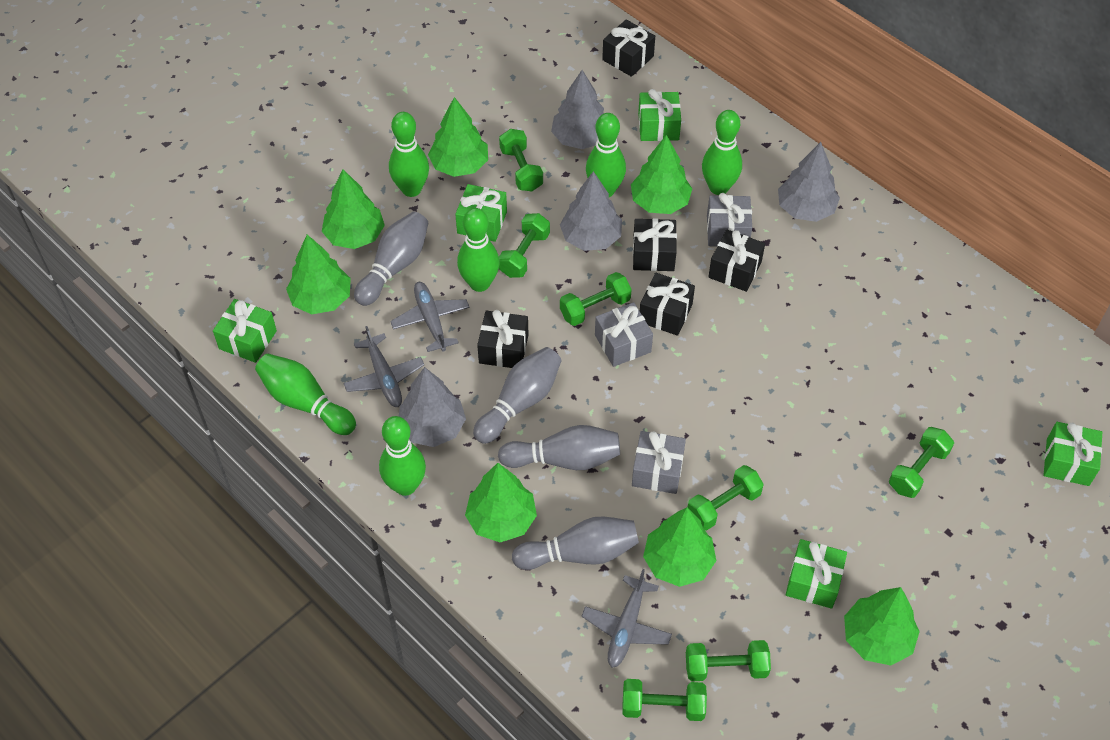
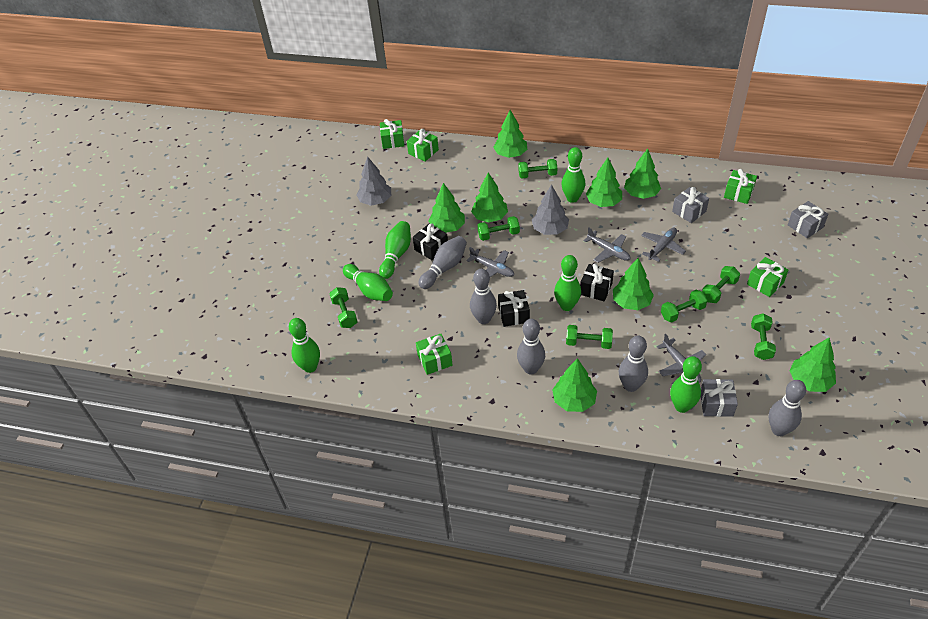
black gift: [477,310,529,368] [602,19,655,77] [633,218,677,271] [640,273,695,336] [709,230,765,292] = 5 -> [413,224,448,261] [498,290,530,327] [580,263,614,301] = 3
green tree: [286,235,351,314] [322,169,385,249] [428,97,488,177] [465,463,537,542] [631,135,692,214] [643,508,716,587] [844,587,920,666] = 7 -> [428,183,465,233] [471,173,508,223] [493,110,527,158] [552,358,597,412] [586,158,622,207] [613,258,654,310] [624,149,661,199] [789,338,836,392] = 8
grey bowling pin: [354,212,428,306] [473,347,562,444] [498,425,620,470] [512,517,639,570] = 4 -> [418,236,467,289] [470,269,497,324] [517,319,545,375] [619,336,648,392] [768,380,806,436] = 5
grey plane: [343,326,424,407] [390,282,470,352] [581,569,672,668] = 3 -> [466,247,514,277] [583,227,631,263] [641,227,686,262] [656,334,706,383] = 4
grey tree: [399,367,466,447] [551,70,604,149] [560,171,622,251] [778,142,840,222] = 4 -> [356,156,391,206] [532,184,569,235] = 2

